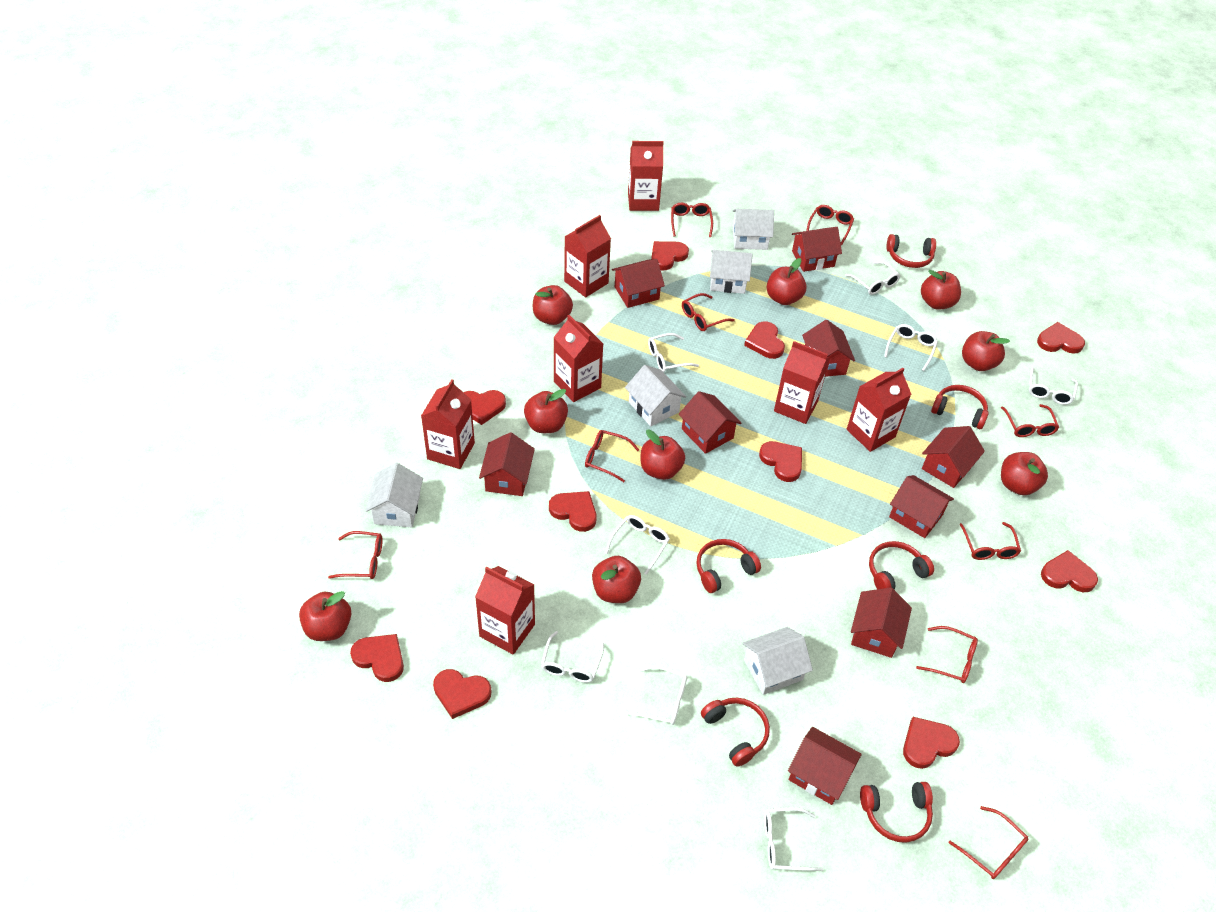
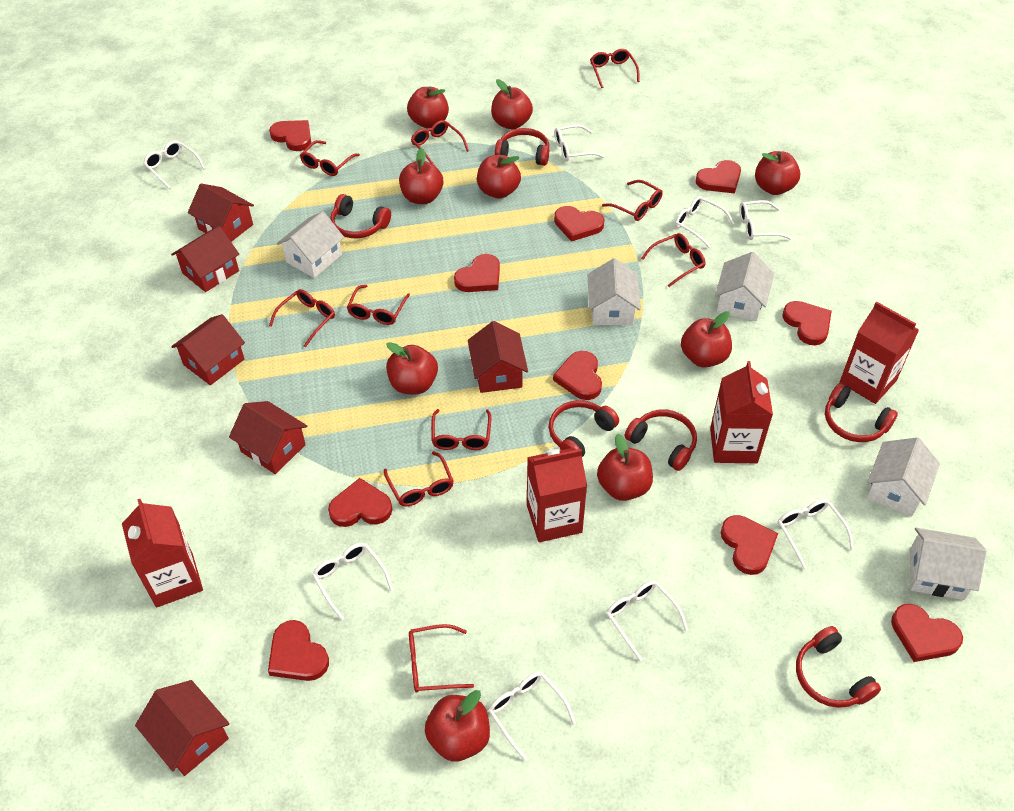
red carton: [421,379,475,469] [475,566,535,655] [553,315,603,402] [564,215,611,297] [628,141,664,211] [774,341,830,424] [847,368,911,452] = 7 -> [122,499,203,607] [527,448,587,542] [710,361,773,464] [840,302,919,404] = 4
red glasses: [328,531,383,579] [585,430,639,482] [671,203,713,237] [682,293,735,331] [806,205,854,245] [916,626,978,683] [949,806,1029,879] [959,522,1021,560] [1001,404,1059,437] = 9 -> [269,289,335,348] [300,140,360,176] [347,285,410,325] [384,451,454,506] [409,624,474,692] [411,120,469,166] [431,409,491,450] [590,49,640,88] [602,180,663,221] [641,233,705,287] = 10
red house: [479,432,535,496] [612,259,665,308] [679,391,741,454] [788,727,862,805] [792,227,842,272] [802,320,855,377] [851,587,912,658] [889,475,954,538] [922,426,985,488] = 9 -> [135,680,229,776] [171,226,239,292] [171,314,245,385] [188,184,254,242] [229,401,307,474] [468,321,528,393] = 6

